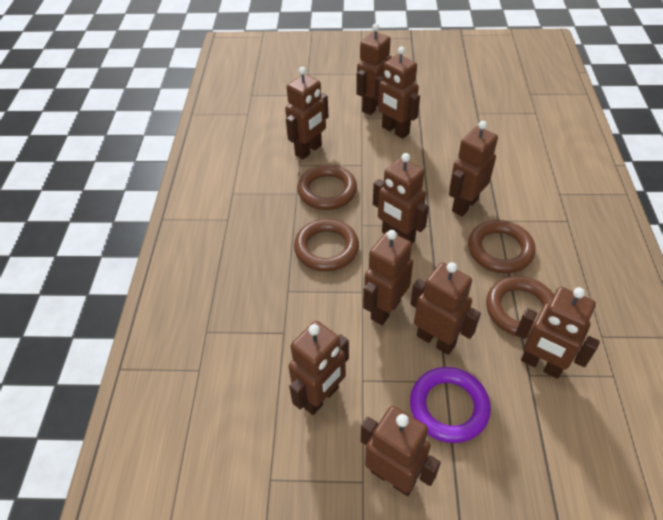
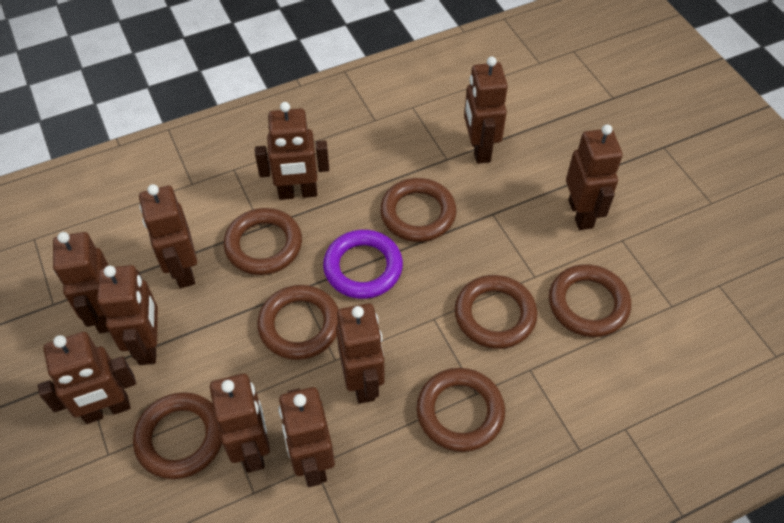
brown ring: [294,219,359,272] [297,164,357,210] [468,220,535,274] [486,276,554,338] = 4 -> [133,392,222,479] [223,208,302,275] [257,285,339,360] [380,178,456,242] [416,368,505,452] [455,275,538,349] [549,264,631,337] = 7

